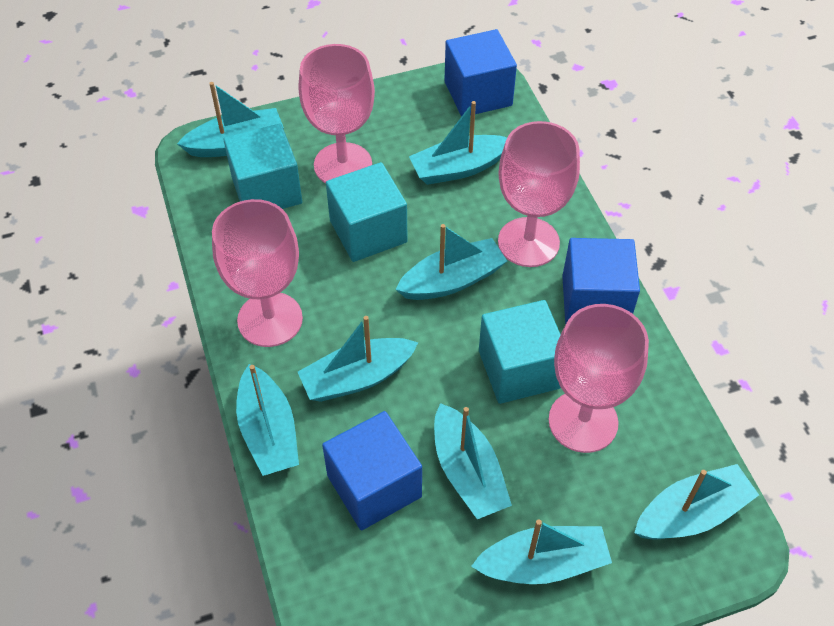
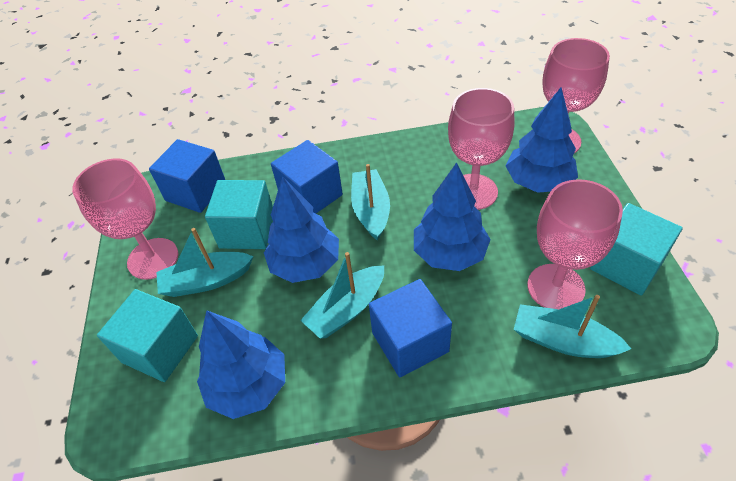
blue tree: none = 0 -> [197,310,285,419] [264,176,339,283] [414,162,491,271] [505,88,578,193] = 4
turquoise boat: [177,82,284,157] [236,364,299,476] [298,316,418,402] [395,224,507,300] [409,101,507,185] [434,403,512,519] [471,519,612,584] [634,464,759,540] = 8 -> [156,228,254,297] [300,252,384,339] [351,164,390,241] [514,295,631,358] = 4

